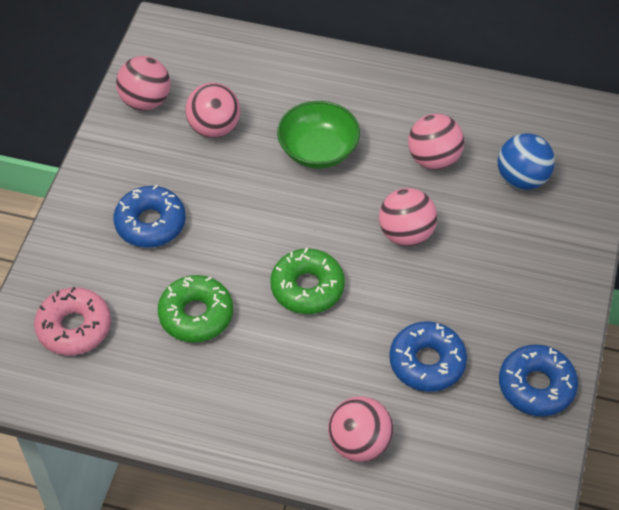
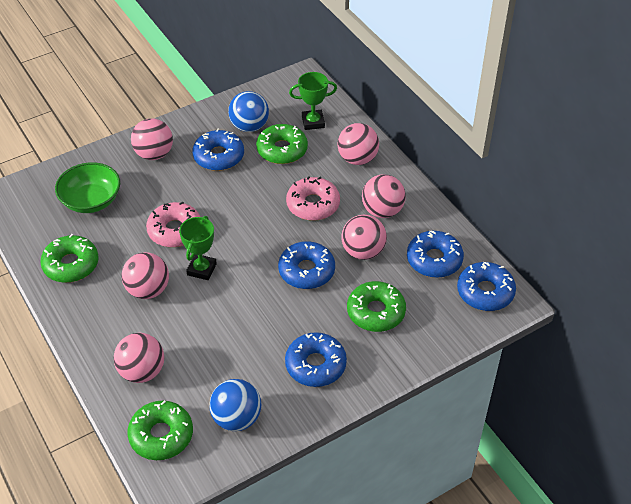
blue ball: [498,133,555,190] = 1 -> [209,379,261,431] [228,91,269,132] = 2
blue donut: [113,185,186,248] [389,321,467,392] [499,344,578,416] = 3 -> [192,129,244,171] [278,241,335,289] [285,332,347,387] [407,231,464,278] [457,262,516,311] = 5
green donut: [158,275,233,342] [270,248,345,314] = 2 -> [40,234,99,283] [127,400,193,460] [256,124,308,164] [347,281,406,332] = 4
green trophy: none = 0 -> [179,216,217,280] [289,72,337,130] = 2
pink ball: [116,56,171,111] [185,83,240,138] [328,396,393,462] [379,188,437,246] [408,114,464,170] = 5 -> [114,333,164,383] [122,252,169,299] [131,118,173,160] [337,123,379,165] [341,214,387,260] [362,174,406,218] = 6
pink donut: [34,287,111,355] = 1 -> [146,202,200,247] [286,176,340,221] = 2

